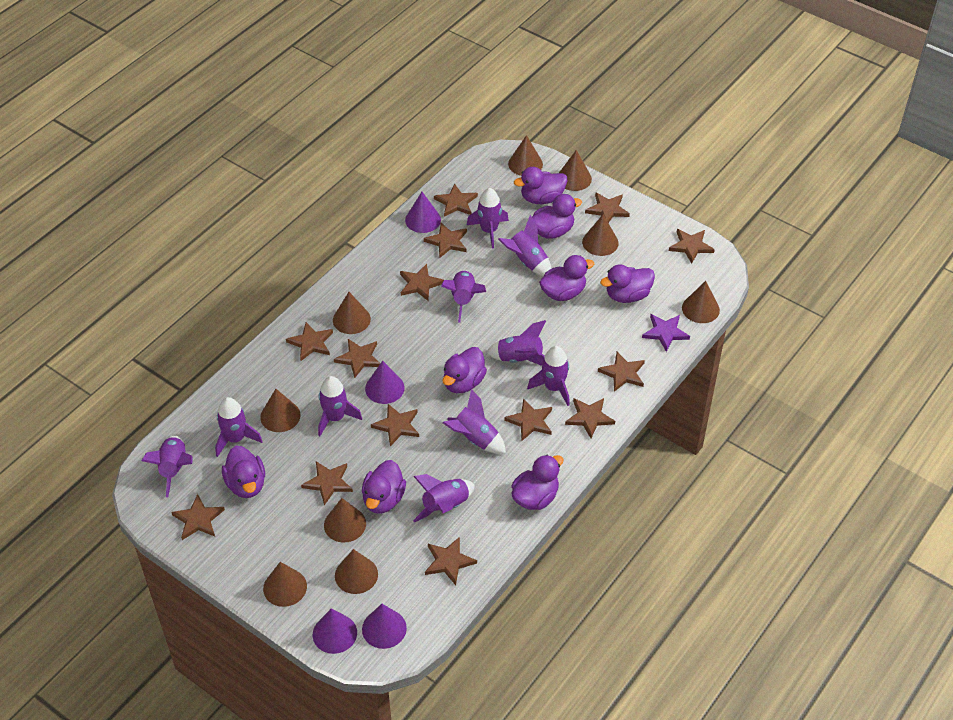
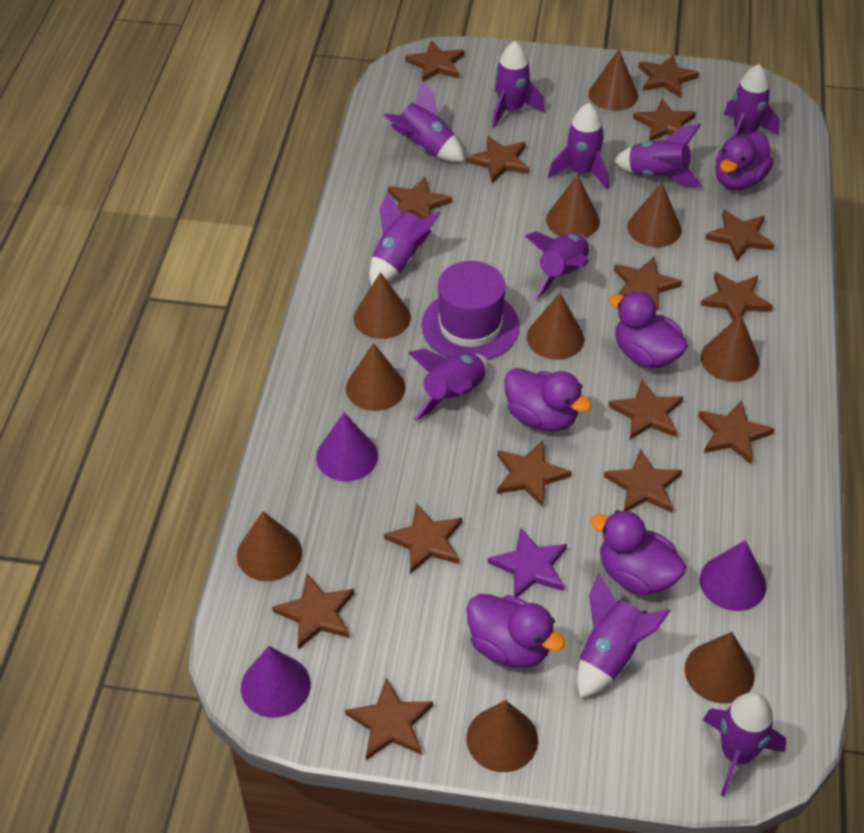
brown cone: [260,389,300,432] [263,562,307,607] [324,498,366,543] [333,292,371,334] [335,549,378,594] [508,135,543,176] [559,150,592,191] [582,214,619,256] [682,281,720,323] = 9 -> [237,511,302,581] [346,343,405,411] [354,272,411,339] [467,700,538,772] [527,293,585,360] [546,175,600,237] [589,49,638,111] [627,183,682,247] [685,632,755,704] [701,315,760,382] = 10
brown star: [171,494,225,540] [286,322,333,361] [301,461,353,505] [334,339,380,378] [371,404,419,446] [400,264,444,301] [424,223,467,258] [425,537,477,585] [434,183,478,217] [504,398,552,441] [565,398,615,438] [585,193,630,223] [598,352,645,392] [669,229,715,263] = 14 -> [272,573,354,650] [345,678,433,760] [384,503,462,574] [388,177,452,220] [405,40,464,82] [466,136,529,183] [497,441,572,507] [604,449,683,513] [608,379,683,440] [614,257,682,311] [633,99,696,141] [638,55,699,97] [698,400,775,464] [700,272,773,321] [705,210,774,262] = 15
purple cone: [313,609,357,654] [362,604,407,649] [365,361,405,404] [405,192,441,233] = 4 -> [241,646,311,718] [316,413,378,481] [700,540,766,611] = 3
purple duck: [222,446,265,498] [362,460,406,514] [442,347,487,393] [511,455,564,510] [514,167,567,204] [532,194,582,239] [539,255,594,301] [600,265,655,303] = 8 -> [467,594,565,668] [504,368,591,431] [590,510,686,596] [609,291,688,368] [715,132,774,190] = 5
purple hat: none = 0 -> [421,261,520,360] = 1

